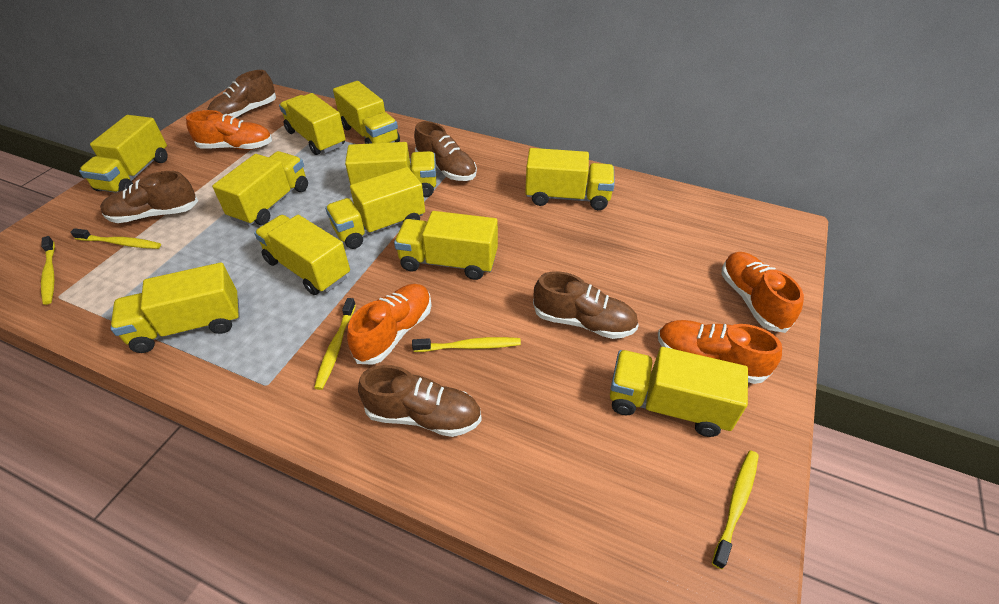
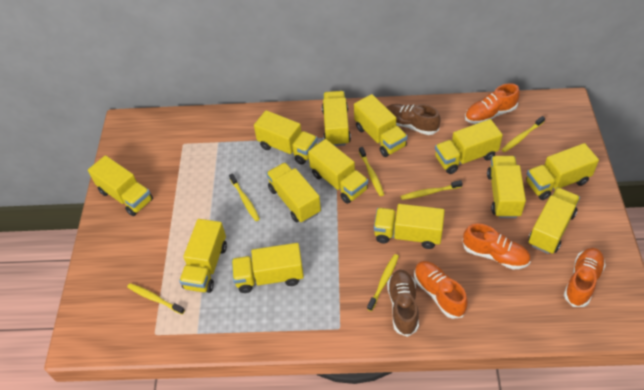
brown shoe: [100,171,198,223] [207,70,276,118] [358,365,482,437] [414,121,477,181] [533,271,639,339] = 5 -> [386,104,441,135] [387,270,419,337] = 2
yellow toothbrush: [41,236,55,305] [70,228,161,249] [314,298,356,390] [412,337,521,352] [712,450,759,569] = 5 -> [127,283,185,314] [229,173,260,221] [359,147,384,196] [367,254,399,311] [401,180,463,200] [501,116,545,152] = 6
yellow truck: [79,115,168,193] [111,262,240,353] [212,151,308,226] [254,215,350,295] [279,93,346,155] [325,167,425,249] [333,81,400,144] [345,142,436,197] [394,211,498,280] [525,148,615,210] [610,347,748,437] = 11 -> [88,155,153,216] [179,219,227,293] [232,243,304,293] [254,110,318,165] [266,162,321,223] [308,139,368,204] [322,91,351,146] [354,94,408,157] [374,204,445,249] [435,119,503,174] [487,156,526,218] [526,143,599,200] [528,187,580,254] = 13

